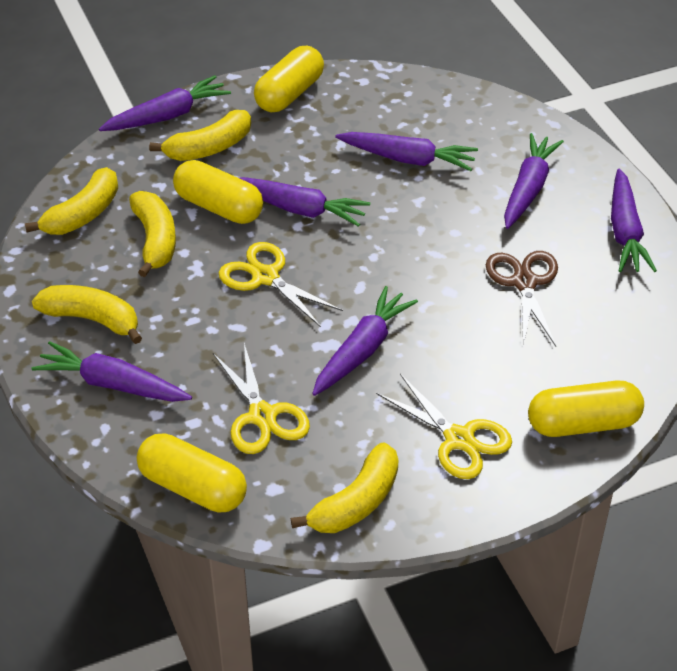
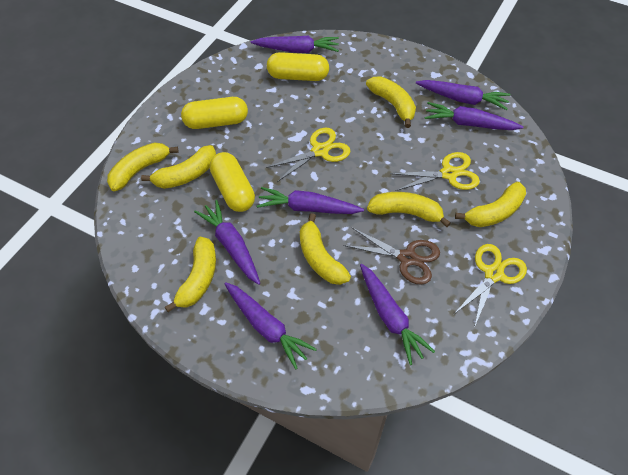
yellow banana: [25,167,118,235] [32,285,142,344] [129,191,176,277] [149,110,251,161] [291,442,398,533] = 5 -> [107,142,178,191] [141,145,216,189] [165,237,216,312] [300,213,351,285] [366,76,416,128] [367,192,451,227] [455,182,526,227] = 7
yellow capsule: [137,433,247,513] [173,160,263,224] [254,46,324,112] [528,380,644,437] = 4 -> [181,97,248,129] [210,152,255,212] [267,52,329,81] = 3

